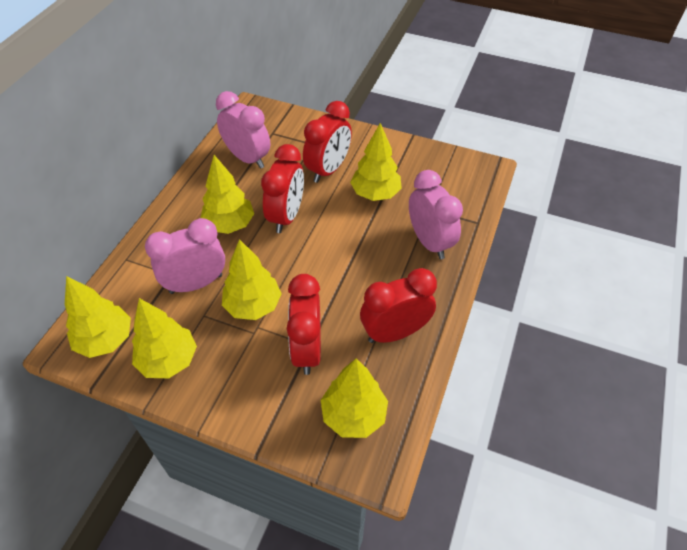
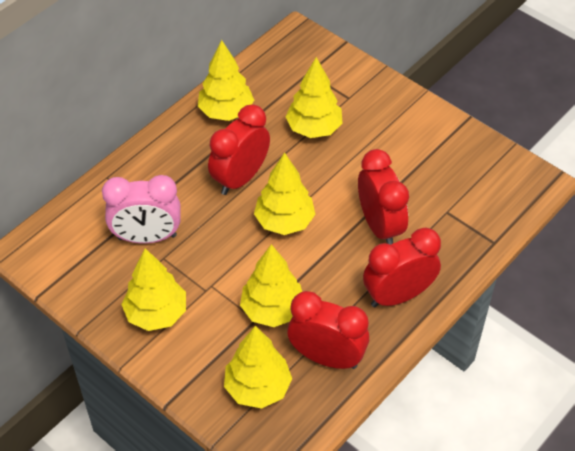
pink clock: [145,218,225,294] [216,91,270,169] [409,170,463,259] = 3 -> [102,175,181,244] = 1

